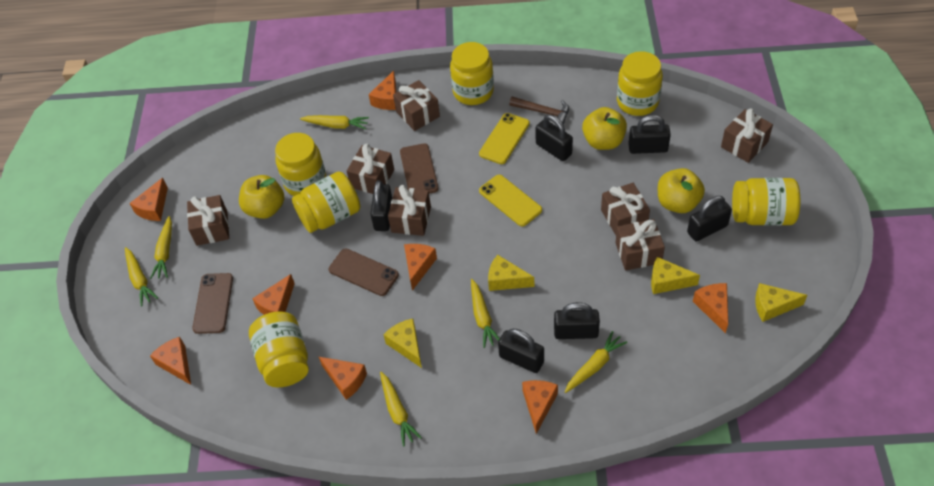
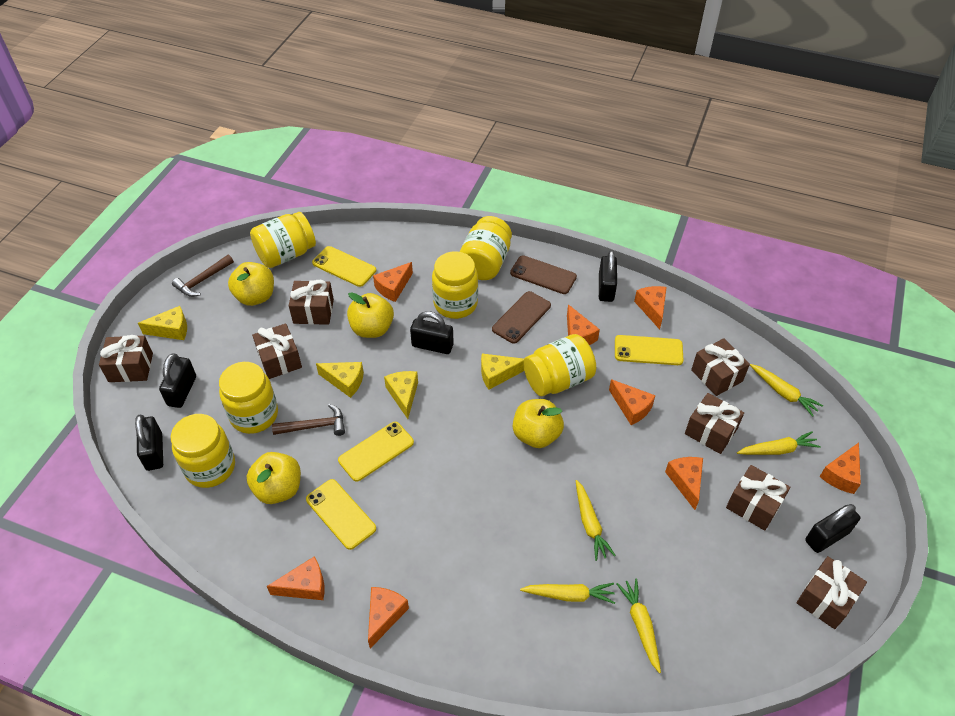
black padlock: [370,180,392,231] [498,329,544,373] [536,115,573,161] [554,302,600,339] [628,115,671,154] [687,196,732,241] = 6 -> [135,415,163,471] [159,353,196,408] [410,311,454,354] [599,250,617,302] [805,504,860,553] = 5
brown hammer: [509,96,569,126] = 1 -> [172,255,234,297] [272,404,345,436] = 2
brown phone: [192,273,233,334] [329,248,399,296] [400,143,439,194] = 3 -> [492,291,551,344] [510,255,577,294] = 2
yellow apple: [239,175,284,219] [582,107,627,150] [658,168,705,213] = 3 -> [228,262,274,306] [247,452,301,504] [347,292,394,338] [513,399,564,448] = 4
yellow carrot: [125,247,158,306] [150,216,172,279] [300,115,369,129] [380,372,422,446] [471,279,499,348] [565,331,627,393] = 6 -> [520,583,615,604] [576,480,616,561] [617,579,661,673] [737,431,821,455] [750,364,823,417] = 5
yellow phone: [479,113,530,164] [479,175,542,227] = 2 -> [306,479,376,550] [312,246,376,287] [338,422,414,482] [615,335,684,365] = 4

